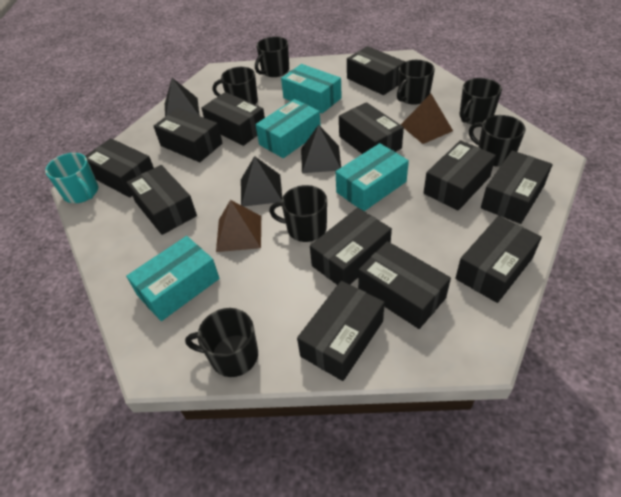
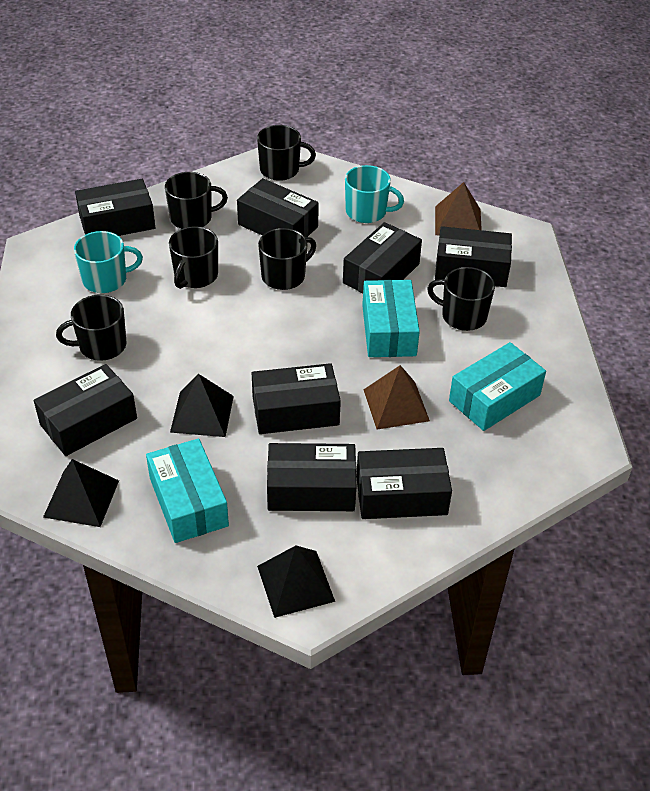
black box: [85,138,154,198] [126,165,197,235] [154,108,222,162] [201,92,265,146] [297,281,385,381] [310,208,392,285] [339,102,404,154] [347,46,405,95] [358,241,451,329] [424,140,496,210] [455,216,542,303] [481,150,552,224] = 12 -> [34,364,137,456] [75,179,155,236] [237,178,319,237] [252,363,341,434] [267,443,356,511] [343,222,422,293] [356,448,452,519] [435,226,512,287] = 8
black mug: [185,308,258,377] [213,67,258,104] [255,36,289,77] [269,185,327,242] [397,60,435,105] [460,78,502,125] [469,115,526,167] = 7 -> [56,295,127,361] [165,172,228,229] [169,226,218,289] [257,125,316,181] [258,228,316,290] [427,267,495,331] = 6
turquoise box: [126,236,220,321] [256,99,321,158] [281,64,342,114] [336,143,409,211] = 4 -> [146,438,229,543] [362,280,420,357] [449,342,546,431] = 3
turquoise mug: [45,153,98,203] = 1 -> [74,231,143,293] [345,165,404,223] = 2

